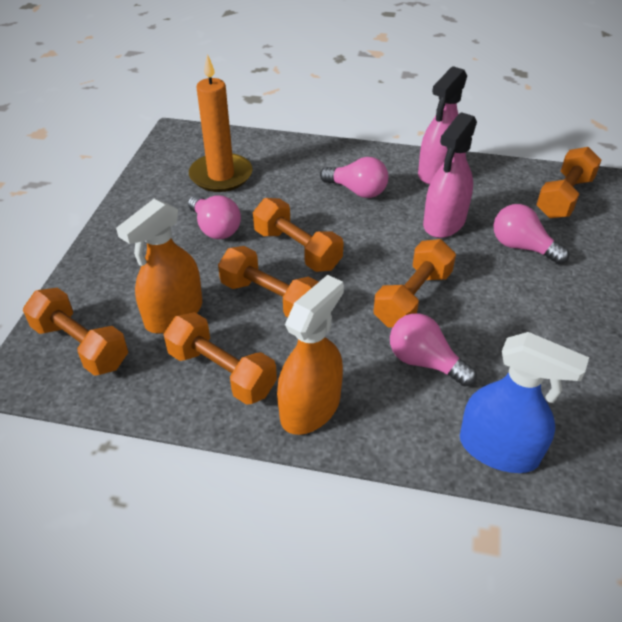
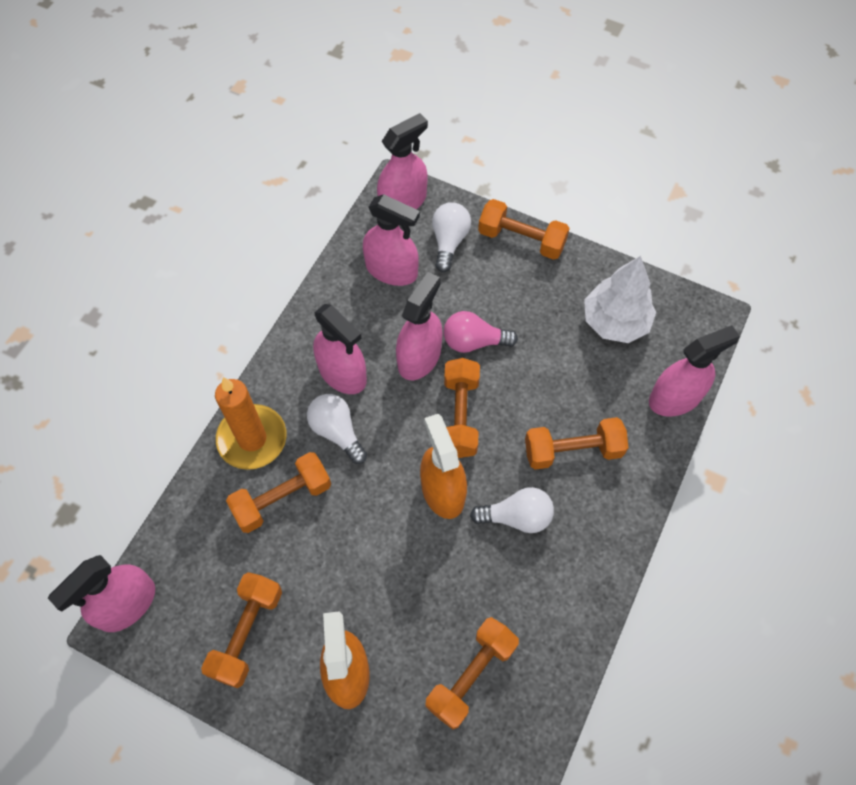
blue spray bottle: [460,332,589,473] = 1 -> none = 0
pink light bulb: [188,195,241,239] [320,157,388,198] [390,313,477,387] [493,204,569,264] = 4 -> [443,311,518,353] = 1
pink spray bottle: [418,66,467,185] [423,112,477,238] = 2 -> [48,555,155,632] [313,304,367,394] [363,194,420,286] [377,113,428,209] [396,272,443,380] [649,325,740,417] = 6
white light bulb: none = 0 -> [307,394,367,464] [432,202,471,272] [470,487,554,533] = 3
white tree: none = 0 -> [584,256,656,343] = 1

